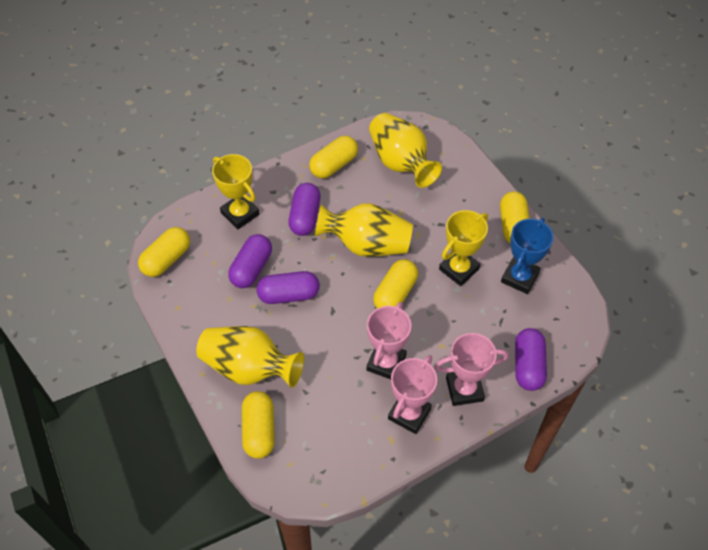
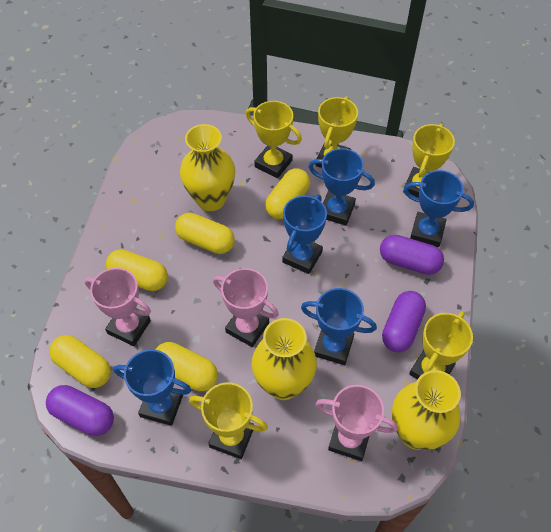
blue trophy: [501,218,554,294] = 1 -> [113,349,191,426] [282,195,327,274] [301,288,377,365] [309,148,375,226] [404,170,474,247] = 5
purple capsule: [228,234,272,288] [257,271,320,304] [288,183,321,236] [515,328,547,391] = 4 -> [46,385,114,436] [380,235,444,275] [382,291,426,353] = 3
yellow trophy: [212,154,260,229] [439,210,488,286] = 2 -> [189,383,268,459] [246,101,302,178] [316,96,358,168] [403,124,455,198] [409,311,473,380] = 5

